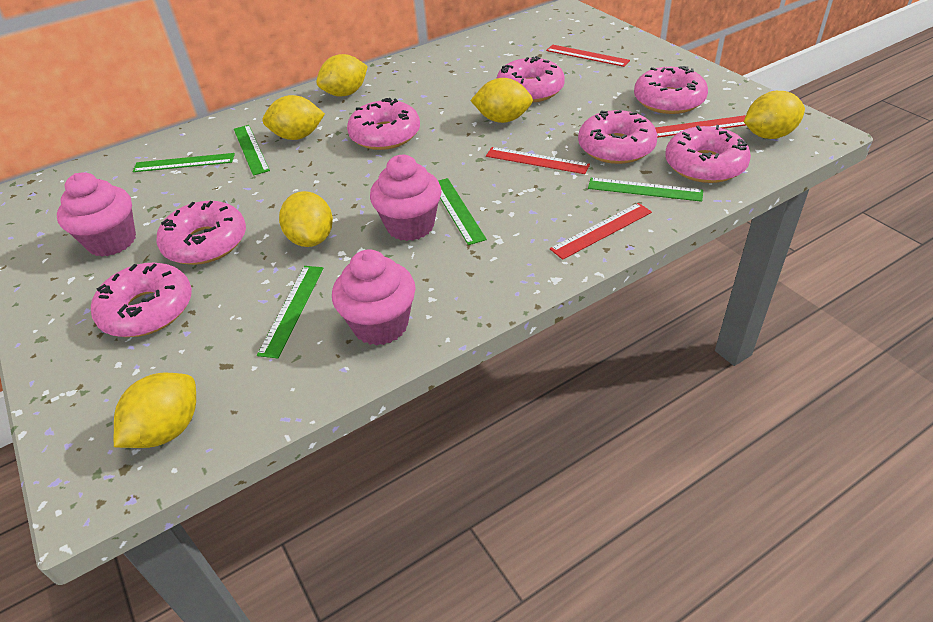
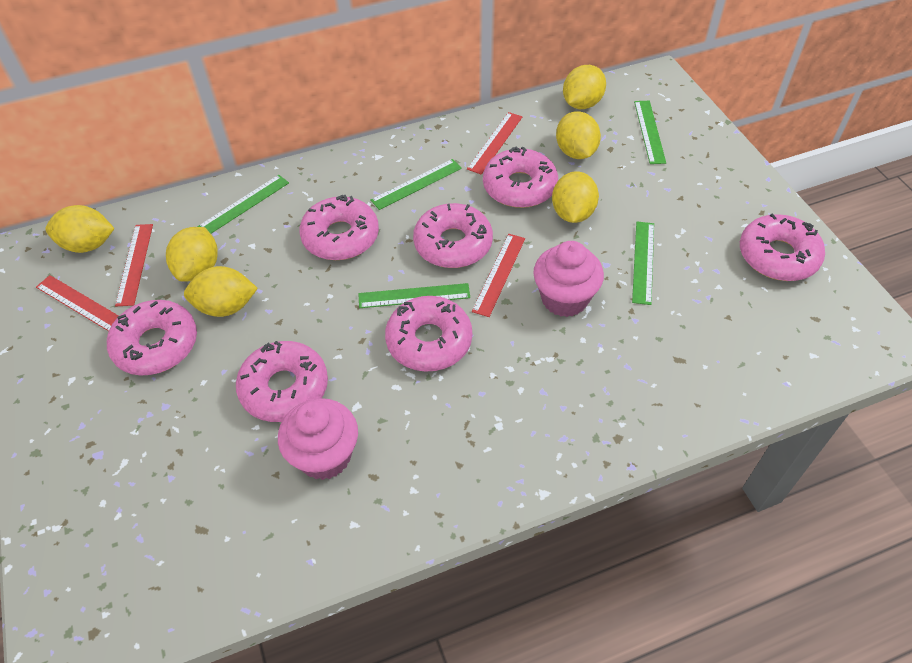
pink cupcake: [57,172,136,257] [332,250,416,346] [370,155,441,241] = 3 -> [278,398,358,480] [534,241,604,317] = 2

